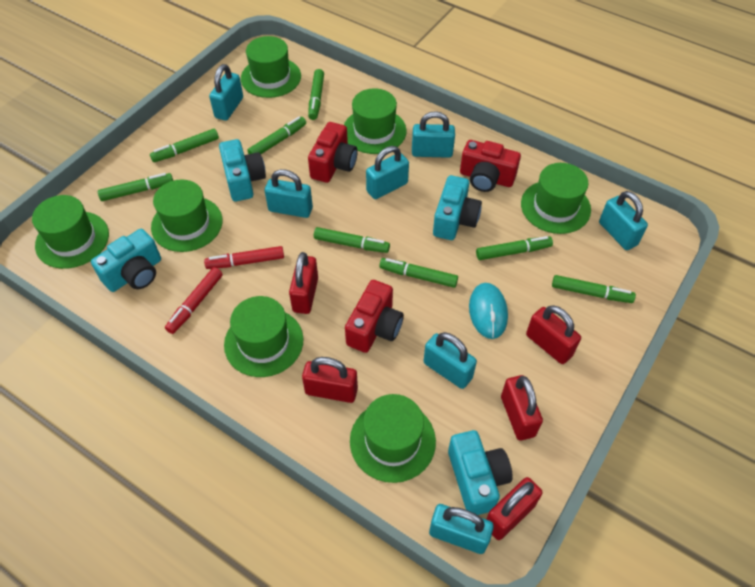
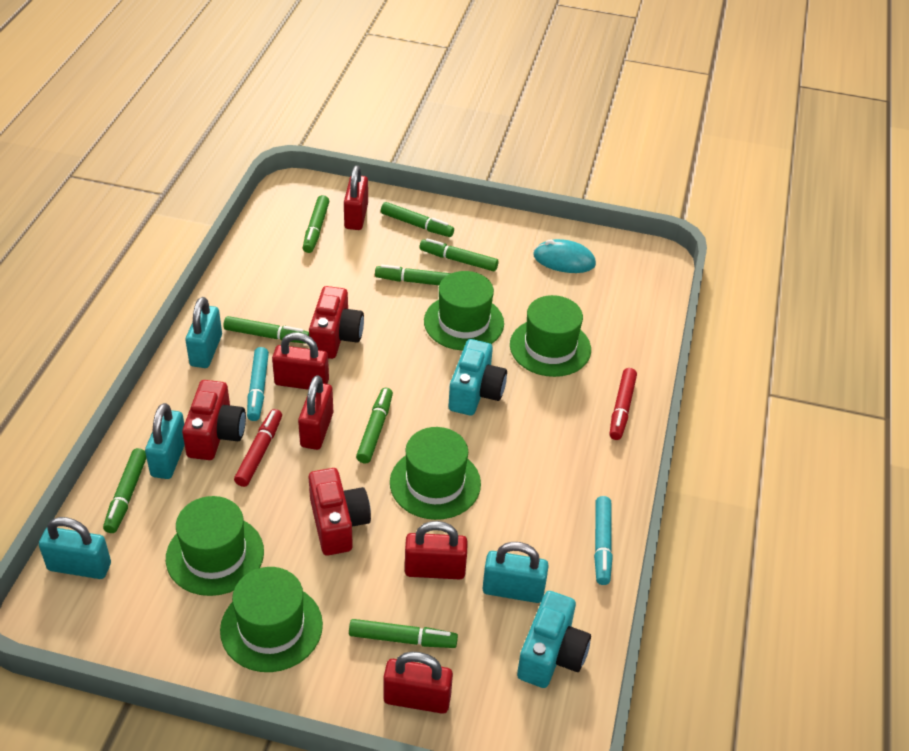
green hat: [32,195,109,269] [151,179,223,252] [224,296,304,377] [241,36,301,98] [344,88,407,154] [350,394,436,483] [521,163,591,234] = 7 -> [166,496,264,596] [220,567,323,672] [390,427,481,520] [424,271,504,351] [510,295,591,377] = 5
turquoise camera: [91,229,161,292] [219,139,266,202] [433,175,482,240] [448,430,512,515] = 4 -> [449,339,507,416] [517,591,591,688] = 2
turquoise marker: none = 0 -> [247,347,269,421] [594,496,613,585] = 2
turquoise padlock: [209,64,243,121] [265,169,313,218] [366,146,409,199] [412,111,455,158] [424,332,477,389] [429,504,494,554] [599,191,648,250] = 7 -> [39,517,111,579] [145,403,185,479] [186,297,222,368] [483,542,549,603] = 4

